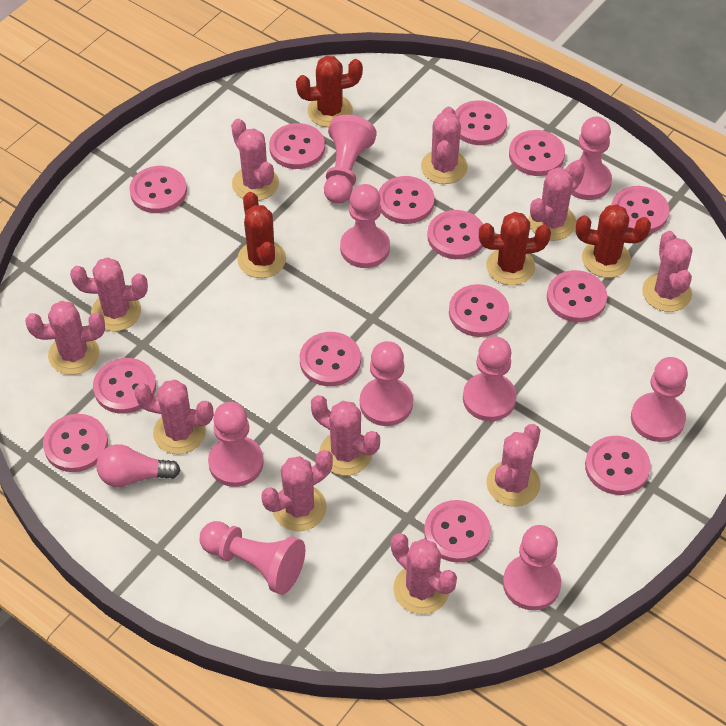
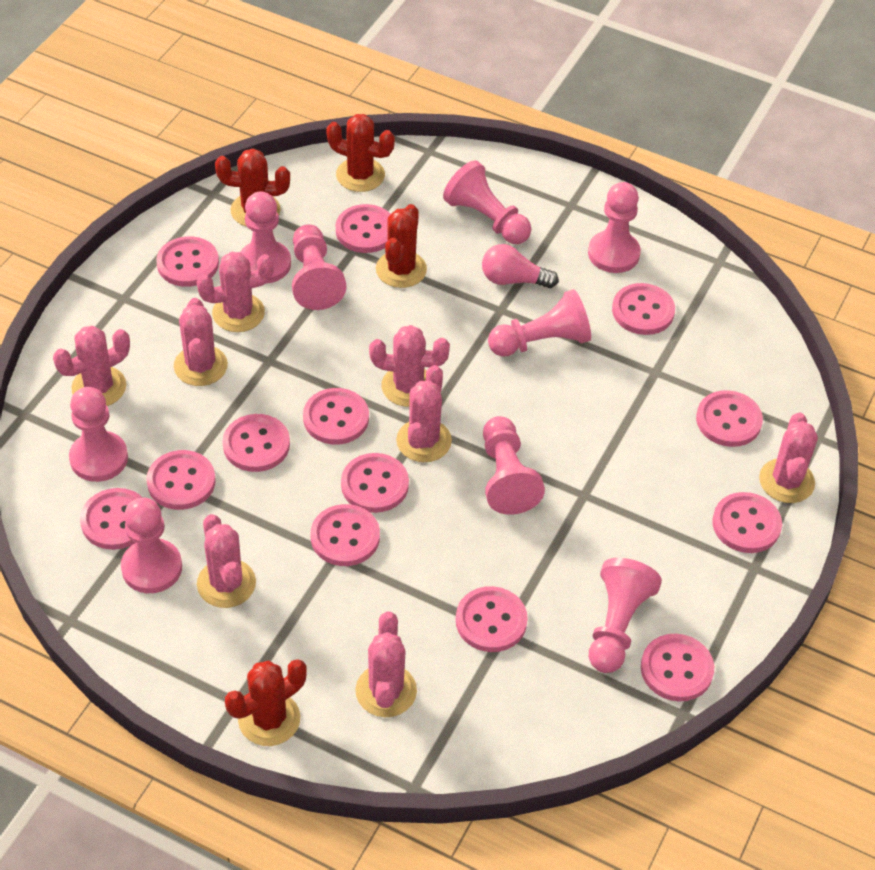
pink button: [43,414,108,472] [93,358,156,414] [129,166,187,213] [269,123,325,169] [300,332,361,386] [378,176,434,224] [424,500,491,562] [427,210,483,259] [449,284,509,337] [455,100,507,145] [509,130,565,176] [547,270,607,322] [585,436,651,495] [612,186,669,234] = 14 -> [80,488,143,550] [146,450,216,510] [156,236,219,287] [222,414,290,472] [303,388,369,445] [311,504,380,566] [336,204,391,253] [341,453,409,513] [456,586,528,652] [612,283,675,335] [641,634,714,702] [696,390,763,447] [712,492,782,553] = 13
pink cactus: [25,301,105,375] [70,257,148,331] [134,380,214,454] [231,119,279,201] [261,450,333,531] [311,395,380,476] [391,533,457,614] [421,107,468,184] [486,424,541,507] [529,160,585,241] [642,231,692,312] = 11 -> [53,326,130,406] [174,298,228,386] [197,252,274,332] [197,514,256,608] [355,612,417,717] [369,325,450,407] [396,365,452,462] [759,412,818,503] = 8

